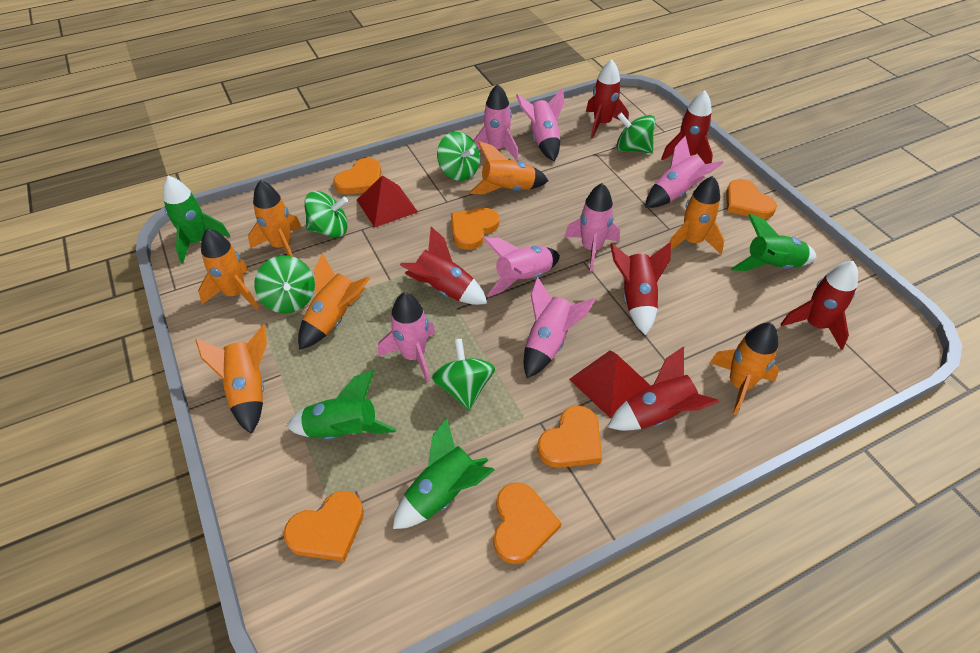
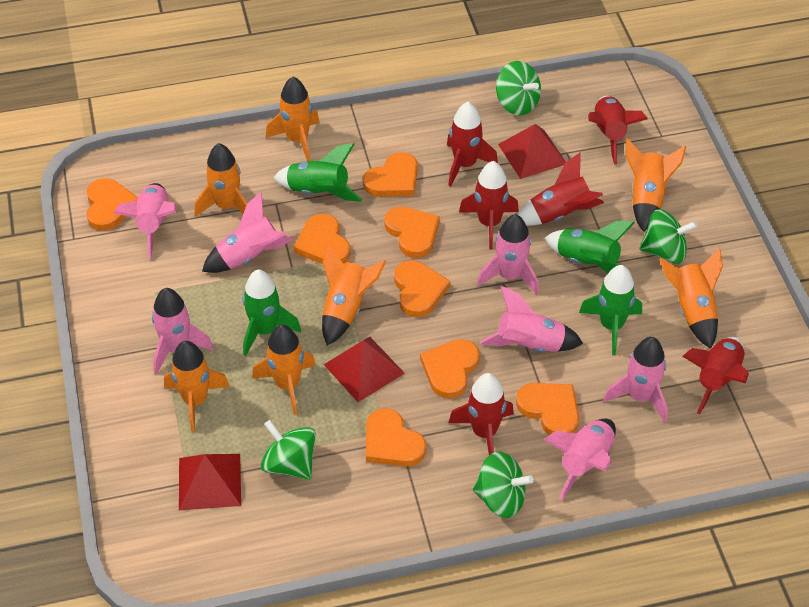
green spinning top: [254,256,315,313] [304,191,348,238] [432,338,495,410] [437,132,480,181] [616,113,655,153] = 5 -> [261,420,316,480] [473,451,534,518] [496,61,541,115] [639,209,698,264] = 4
orange heart: [283,491,364,562] [333,158,381,194] [451,208,499,250] [493,482,561,564] [537,406,602,468] [726,179,777,219] = 6 -> [86,178,138,231] [294,214,350,264] [363,152,418,197] [366,408,426,466] [384,207,440,258] [394,261,450,317] [420,339,480,399] [516,383,579,435] = 8
red pyramid: [357,175,418,228] [569,350,651,418] = 2 -> [179,454,241,510] [324,337,405,402] [498,124,566,179] = 3

